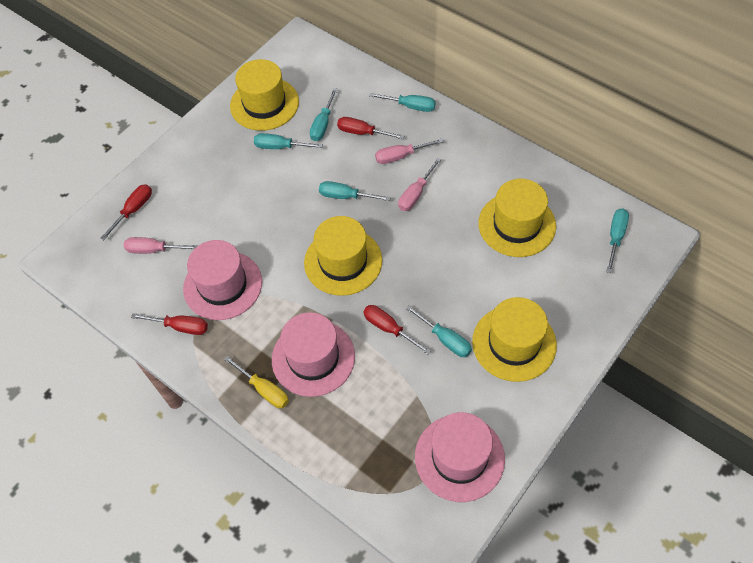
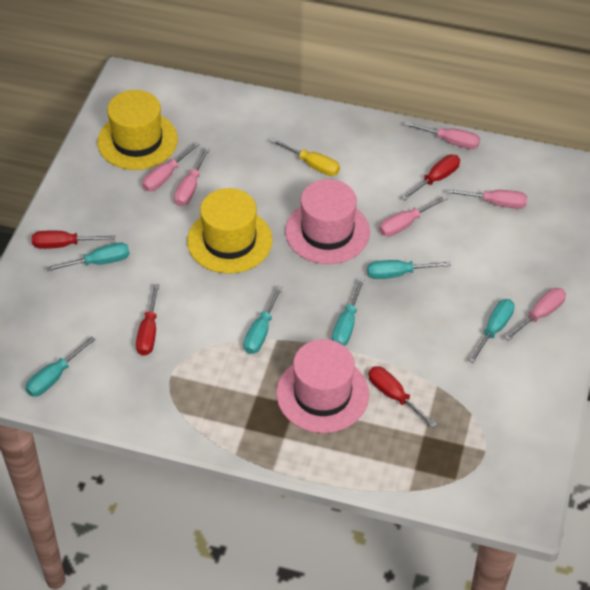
pink hat: [183,240,262,320] [272,312,355,397] [415,412,505,502] = 3 -> [276,339,369,433] [285,179,370,264] = 2
pink screwdriver: [124,237,198,254] [375,139,444,164] [398,158,441,211] = 3 -> [142,142,200,191] [174,147,210,206] [379,196,448,236] [404,122,480,149] [446,189,527,209] [504,288,566,341] = 6
yellow hat: [230,59,299,131] [304,216,382,296] [472,297,557,382] [478,179,556,257] = 4 -> [97,90,178,170] [187,188,273,274] = 2

